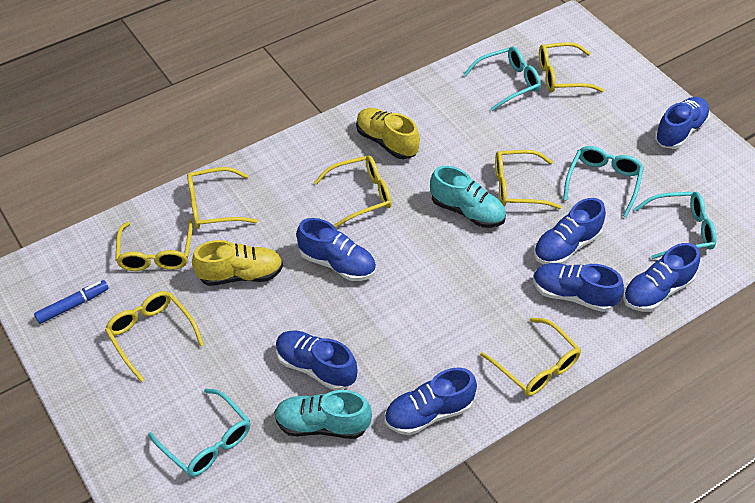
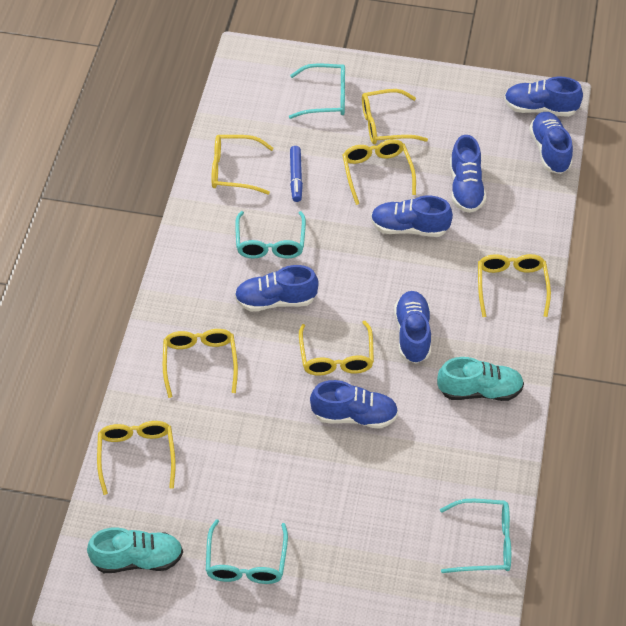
yellow shoe: [192,240,283,286] [356,108,420,159] = 2 -> none = 0

